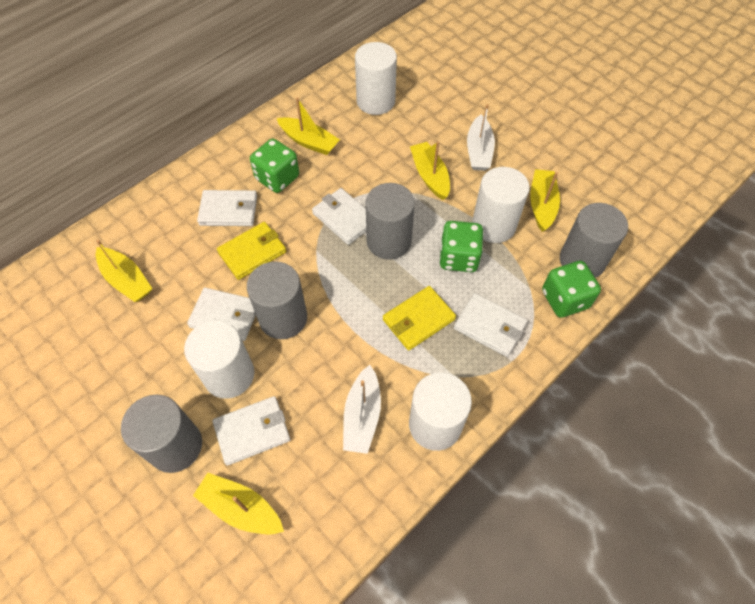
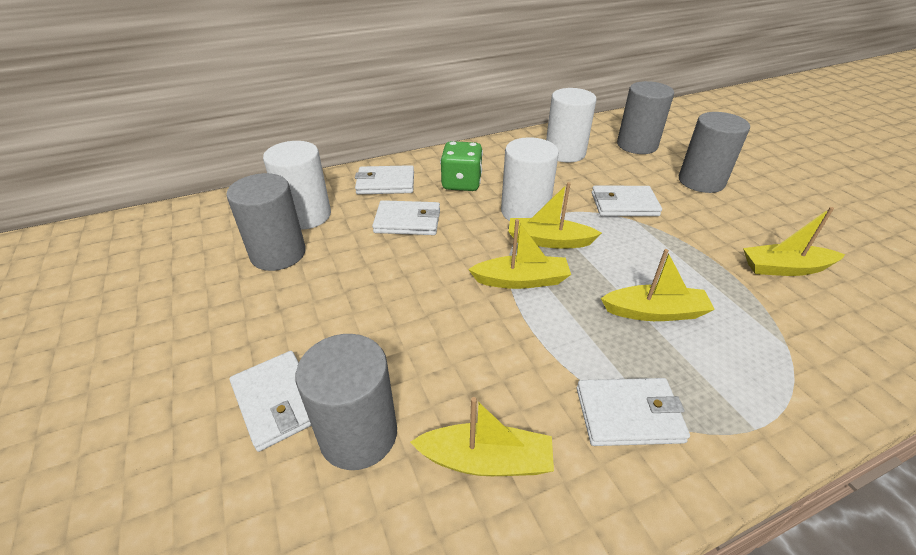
green dice: [250,139,299,193] [439,221,484,272] [542,261,601,318] = 3 -> [440,141,483,191] = 1
white boat: [343,365,381,454] [467,104,495,171] = 2 -> none = 0
white cylinder: [184,320,255,399] [355,42,397,115] [409,372,472,451] [472,167,530,243] = 4 -> [263,141,331,230] [501,137,559,221] [546,88,596,163] = 3
yellow wallet: [217,222,286,280] [383,286,456,351] = 2 -> none = 0

